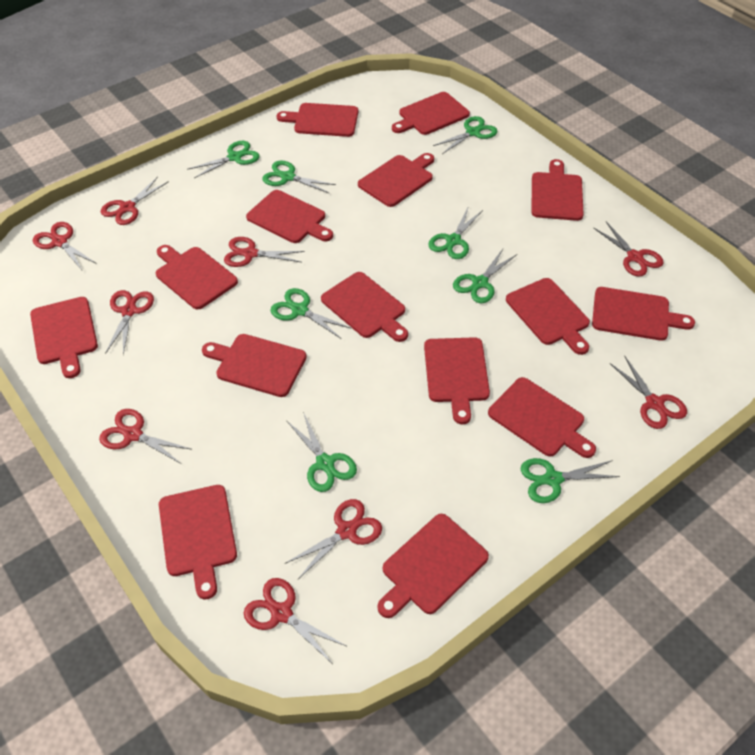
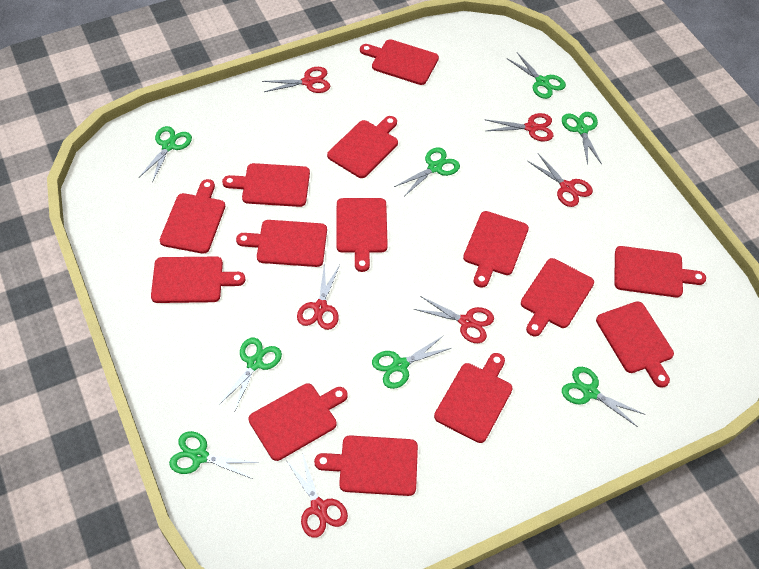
red cutting board: [30,297,98,378] [156,245,238,309] [159,485,237,600] [202,334,307,397] [246,190,333,243] [277,103,358,137] [321,272,408,342] [358,153,434,207] [377,514,489,618] [392,92,470,135] [424,337,490,424] [488,377,596,458] [506,278,590,355] [531,159,584,221] [592,287,695,341] = 15 -> [151,257,246,303] [160,179,225,254] [222,163,310,207] [236,220,327,267] [248,383,348,461] [314,435,418,496] [327,116,398,178] [336,198,388,272] [360,39,439,85] [434,353,513,443] [463,211,529,288] [521,258,594,336] [596,301,674,388] [614,246,706,297] = 14
red scissors: [33,222,97,270] [99,409,191,464] [101,177,169,225] [105,290,154,356] [224,237,305,267] [244,578,346,664] [286,499,382,579] [594,222,663,277] [610,357,687,429] = 9 -> [262,67,330,93] [286,452,348,538] [297,263,340,330] [414,296,494,343] [484,113,553,141] [528,154,593,207] = 6

